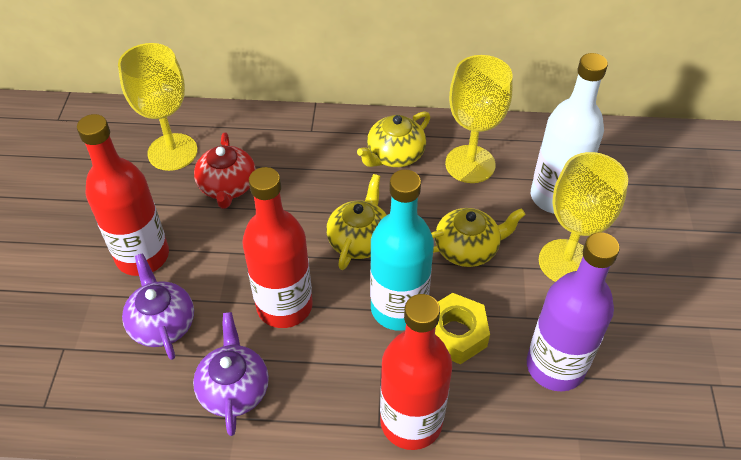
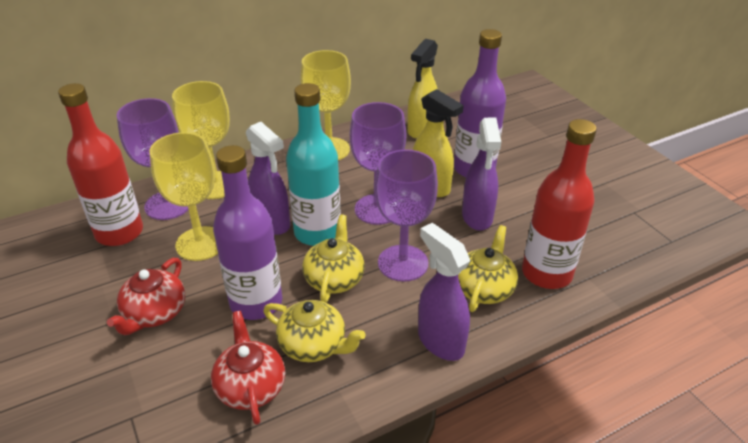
purple bottle: [527,232,620,391] = 1 -> [213,145,282,320] [454,29,506,178] = 2
purple goblet: none = 0 -> [117,98,189,220] [350,102,406,225] [375,150,438,282] = 3
purple spray bottle: none = 0 -> [246,122,290,235] [418,223,470,361] [462,118,501,231] = 3
purple teapot: [122,253,194,360] [193,312,269,436] = 2 -> none = 0
red bottle: [77,114,169,276] [242,167,313,328] [380,294,452,450] = 3 -> [58,83,143,246] [522,119,597,289] = 2
red teapot: [194,132,256,209] = 1 -> [107,258,185,335] [211,311,285,425] = 2
white bottle: [531,53,608,214] = 1 -> none = 0
yellow nut: [435,293,490,364] = 1 -> none = 0
yellow spray bottle: none = 0 -> [407,39,438,139] [413,89,464,197] = 2

